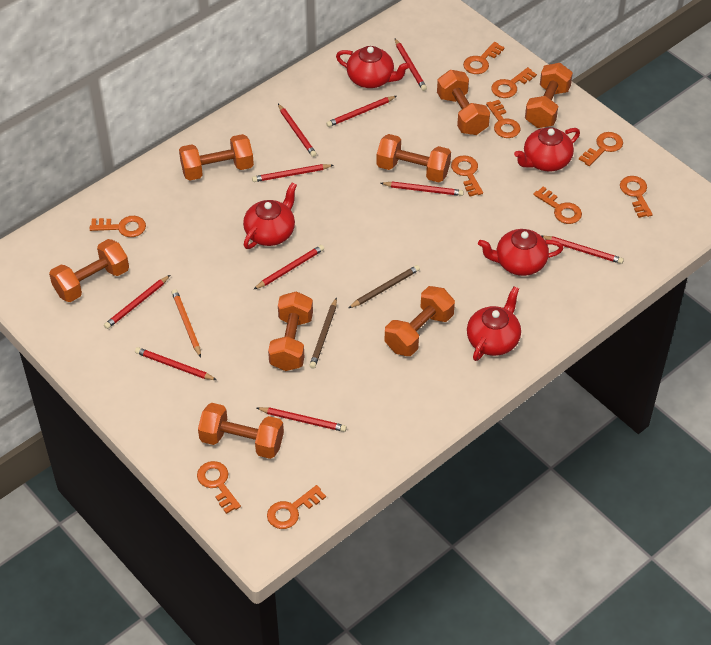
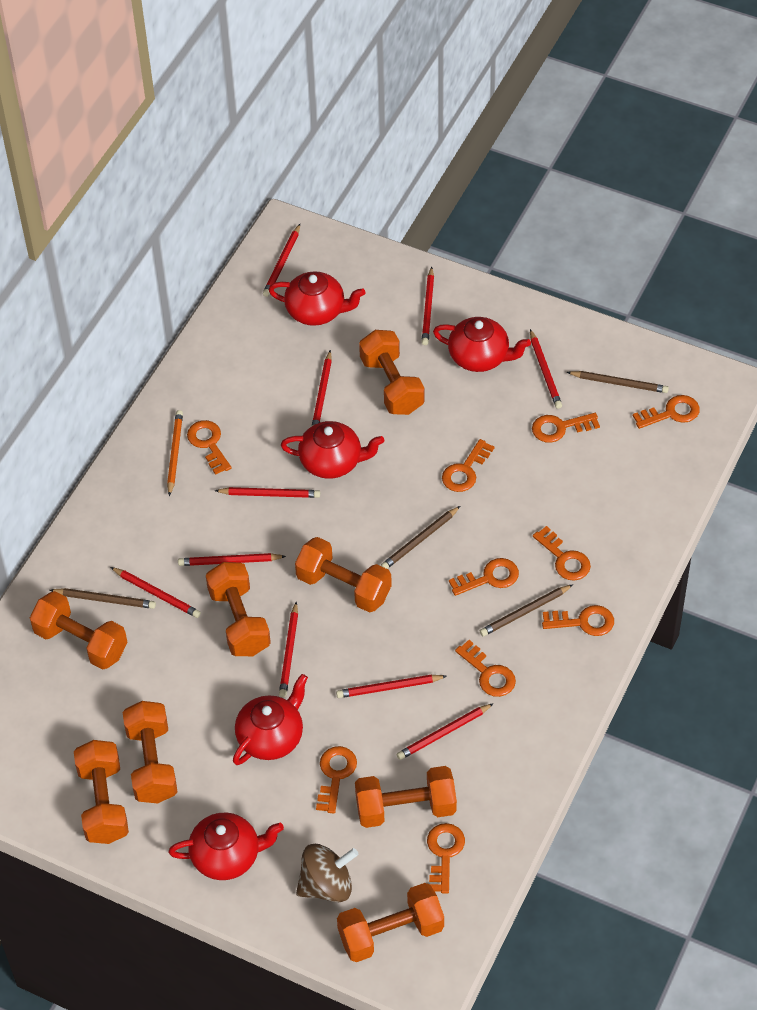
brown pencil: [309,297,337,369] [349,265,420,308] = 2 -> [50,588,156,609] [381,506,460,569] [480,584,573,636] [567,371,669,393] = 4
brown spinning top: none = 0 -> [296,844,358,902] = 1

